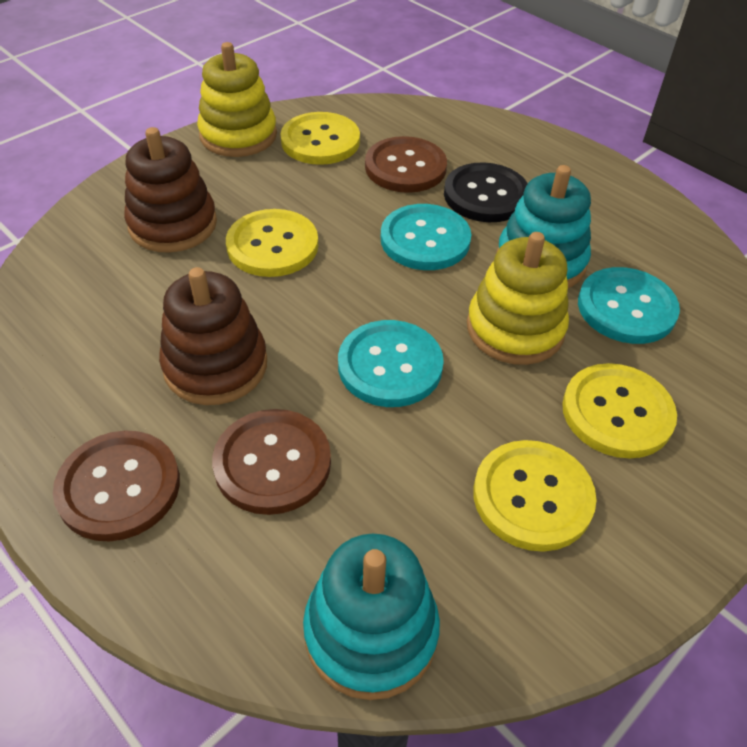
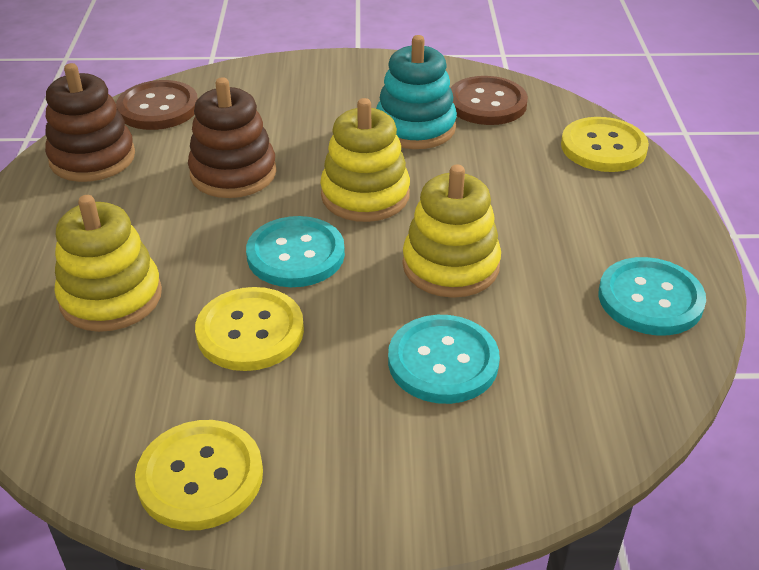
black button: [444,162,528,222] = 1 -> none = 0
brown button: [53,431,180,542] [212,409,331,515] [365,136,447,193] = 3 -> [116,80,198,130] [451,76,528,125] = 2
turquoise stacking toy: [303,534,440,700] [496,165,591,288] = 2 -> [376,35,457,149] = 1
yellow button: [226,209,318,277] [280,112,360,165] [473,440,596,552] [562,363,677,458] = 4 -> [135,420,263,530] [195,287,304,371] [561,117,649,172] = 3
yellow stacking toy: [197,42,277,157] [467,232,569,365] = 2 -> [54,195,162,332] [320,98,410,222] [402,165,501,298] = 3

